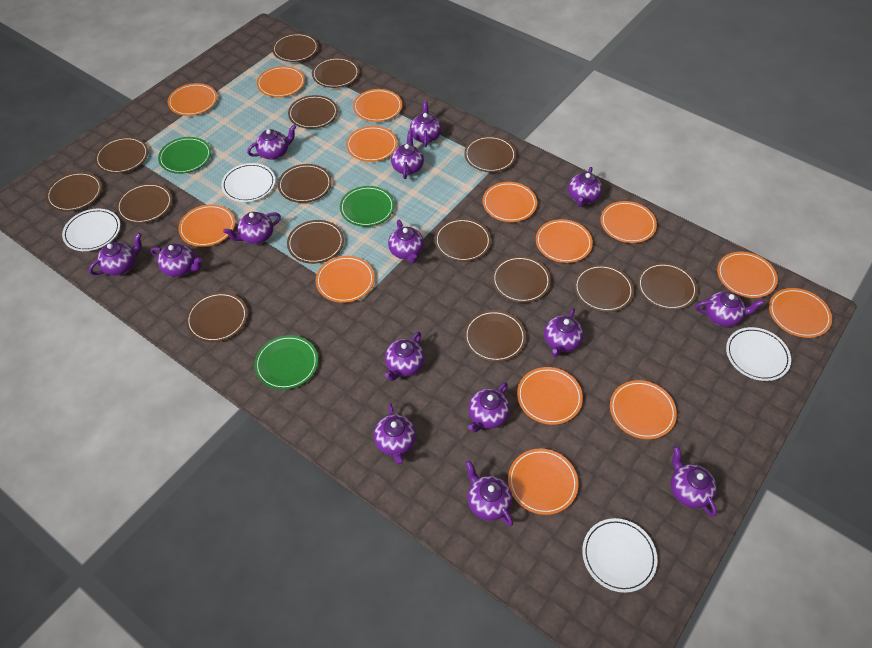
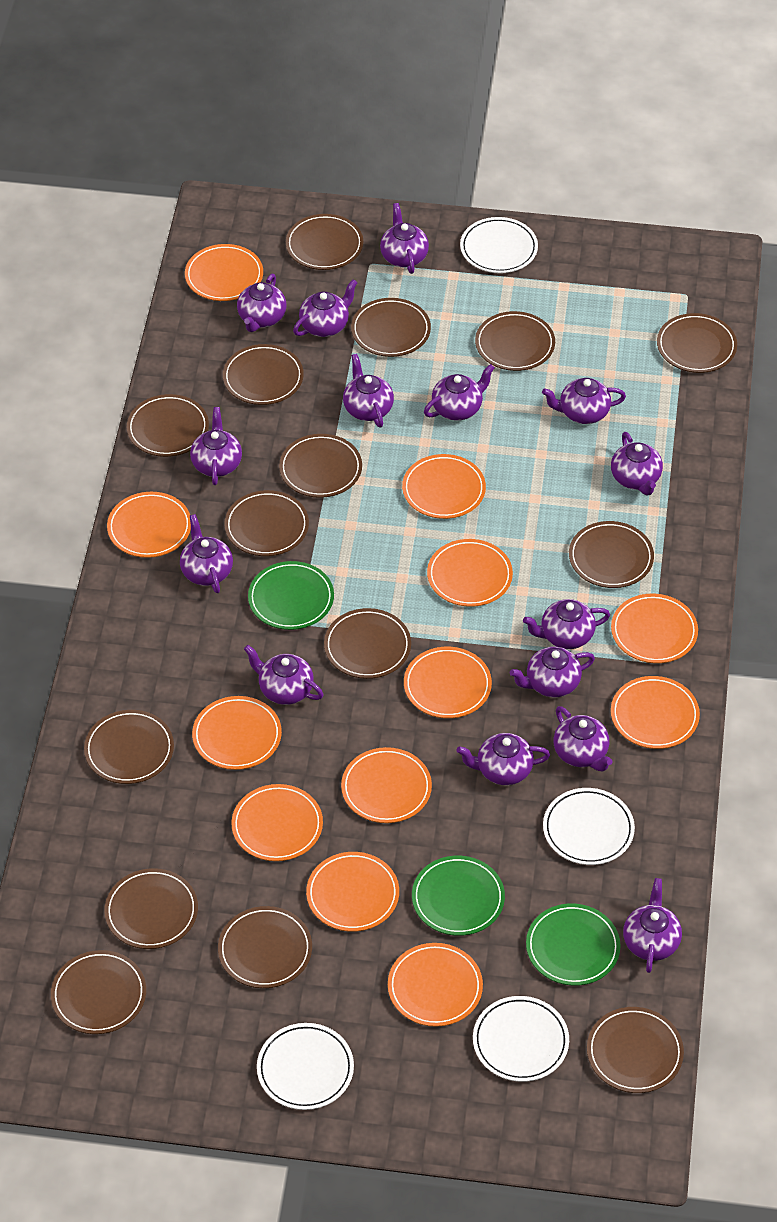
orange plate: [168,83,217,116] [178,204,235,247] [257,66,305,97] [316,256,375,303] [346,126,398,162] [353,89,402,122] [483,182,537,222] [508,449,578,515] [517,367,583,425] [536,219,593,263] [600,201,657,243] [610,380,677,439] [717,252,778,298] [769,288,832,338] = 14 -> [107,492,191,558] [185,244,263,301] [192,696,282,770] [231,784,323,861] [306,852,399,932] [341,747,432,823] [388,943,483,1027] [402,454,486,519] [404,647,492,718] [427,539,513,607] [611,594,698,663] [611,676,700,749] = 12

